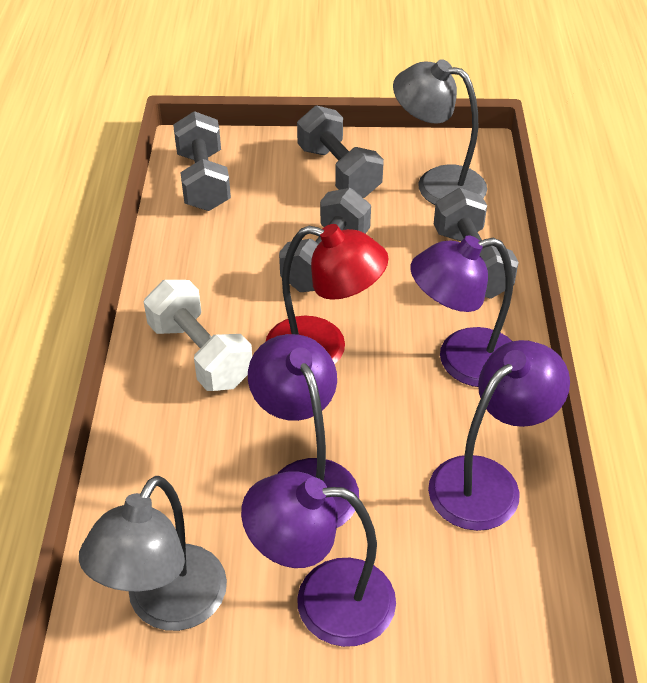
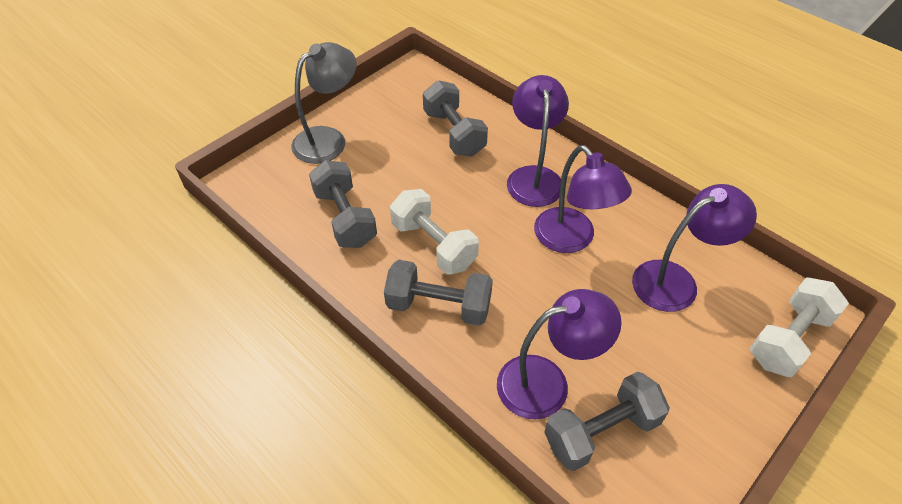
grey lamp: [79,476,227,631] [393,59,487,205] = 2 -> [291,42,356,164] = 1
red lamp: [265,224,389,364] = 1 -> none = 0
white dumbbell: [144,280,252,391] = 1 -> [390,189,479,275] [750,277,849,377] = 2

